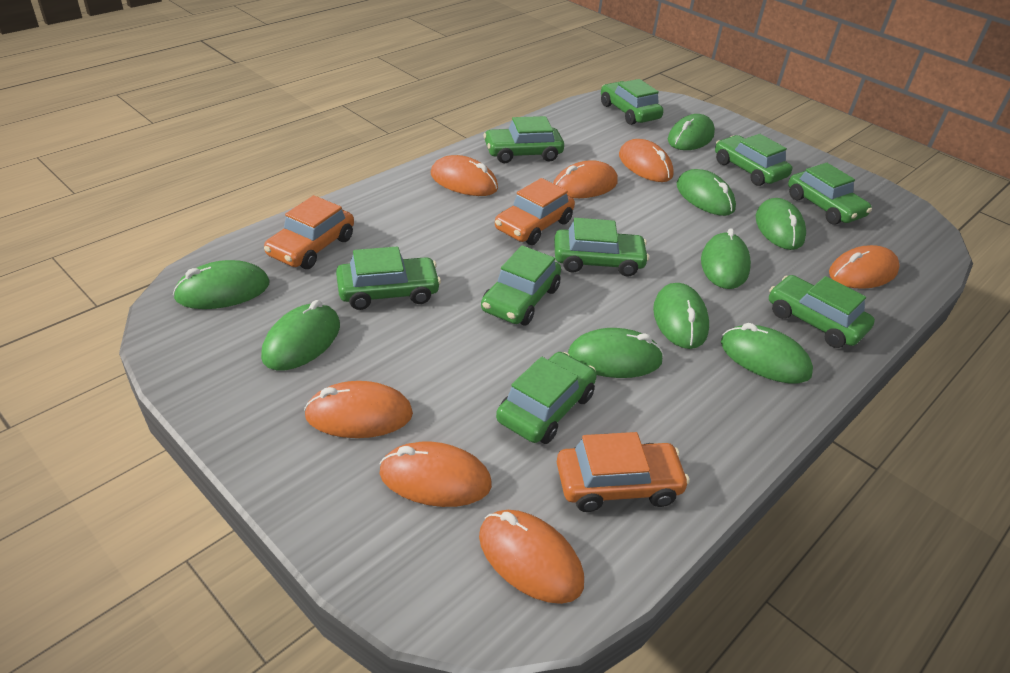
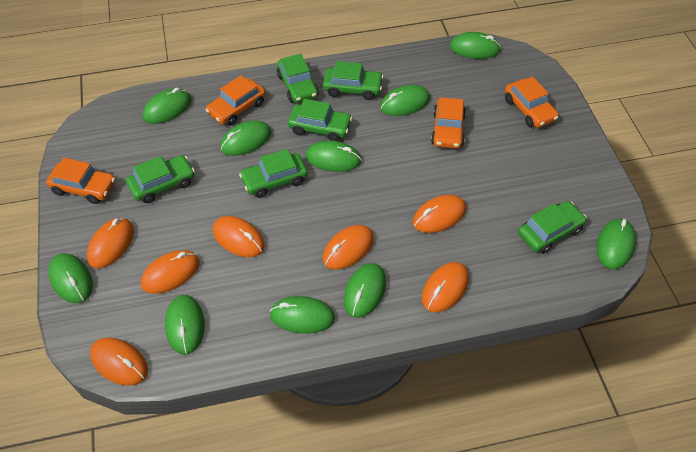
green car: [336,247,441,310] [481,246,561,325] [483,116,564,163] [496,352,597,444] [554,218,649,277] [601,79,664,125] [715,134,792,186] [769,275,875,348] [788,163,872,225] = 9 -> [126,155,195,203] [239,149,308,198] [277,54,319,103] [288,99,352,141] [323,61,384,100] [518,201,587,254] = 6
green mouse: [173,260,269,309] [261,300,340,371] [568,328,664,378] [653,283,709,349] [668,114,715,150] [677,169,736,216] [701,228,751,289] [721,323,813,383] [756,198,806,250] = 9 -> [48,253,93,303] [143,88,191,124] [165,295,205,355] [220,120,271,156] [269,296,335,334] [306,140,362,172] [344,263,386,318] [380,85,430,116] [450,32,501,59] [596,218,636,269] = 10
orange car: [264,195,354,269] [495,178,575,245] [557,432,690,512] = 3 -> [46,158,115,204] [205,75,265,126] [431,97,466,149] [505,76,559,128] = 4

